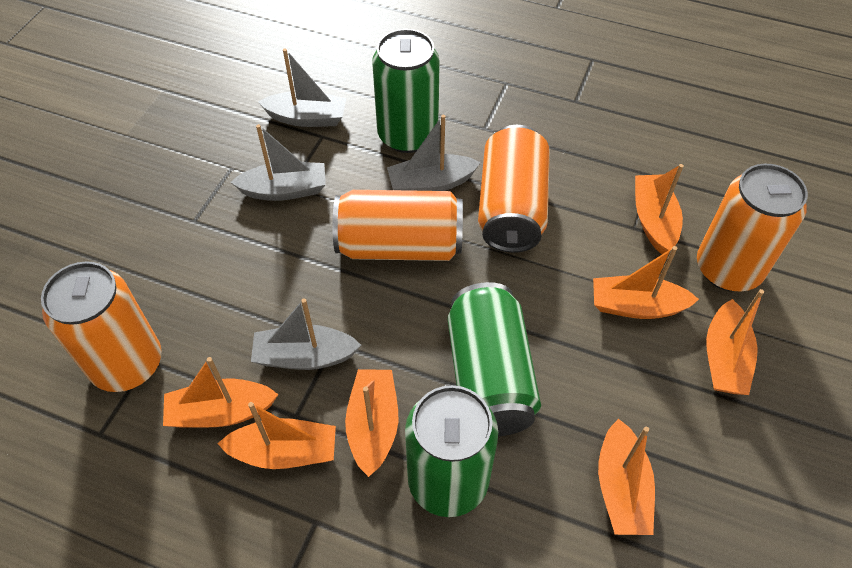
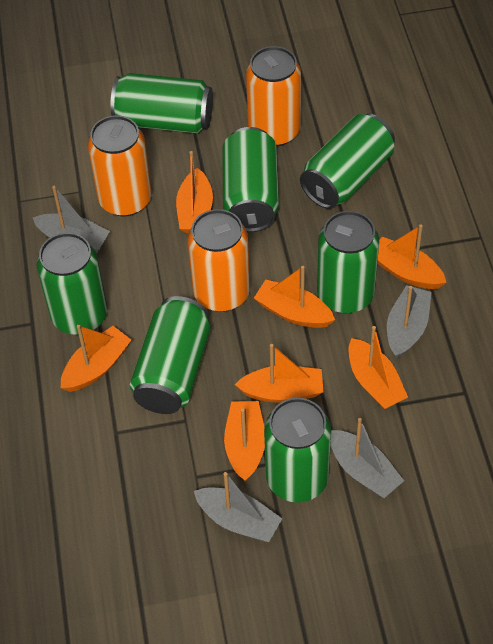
green can: [372,29,440,153] [405,385,498,517] [448,282,541,436] = 3 -> [37,232,107,335] [110,73,213,134] [130,296,211,414] [222,127,279,232] [264,398,331,503] [300,114,395,209] [317,211,379,314] = 7
orange can: [41,261,161,392] [332,190,463,261] [478,125,550,253] [697,164,808,292] = 4 -> [88,115,152,217] [188,209,250,312] [246,46,301,147] = 3

